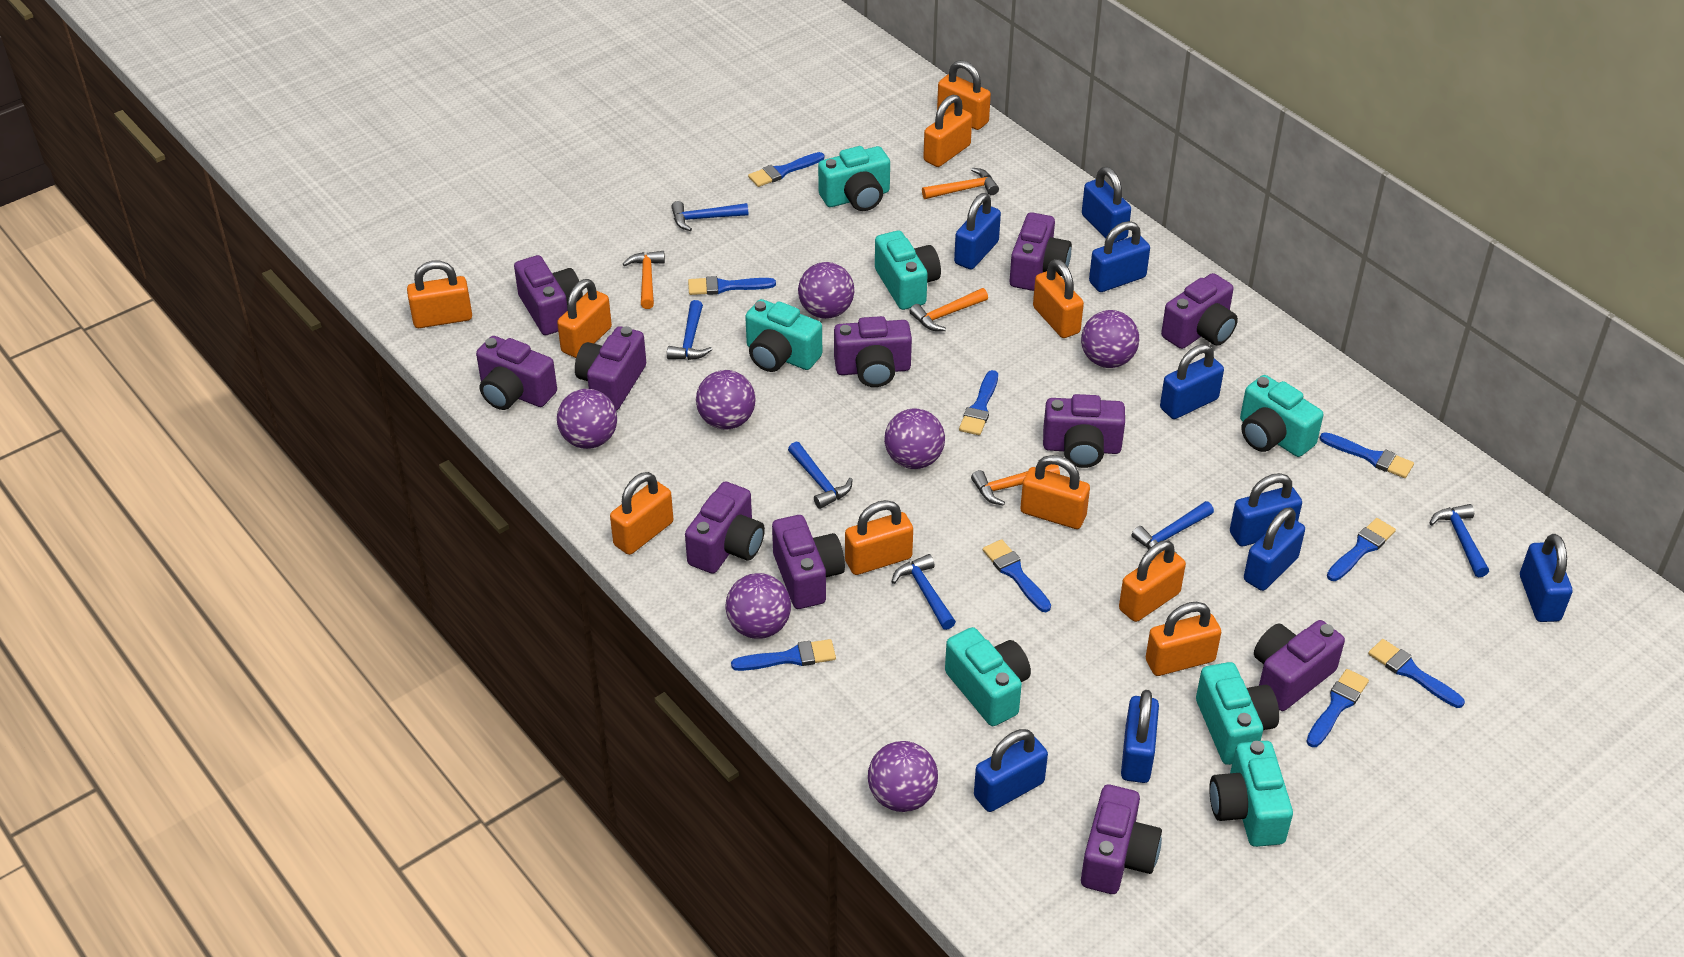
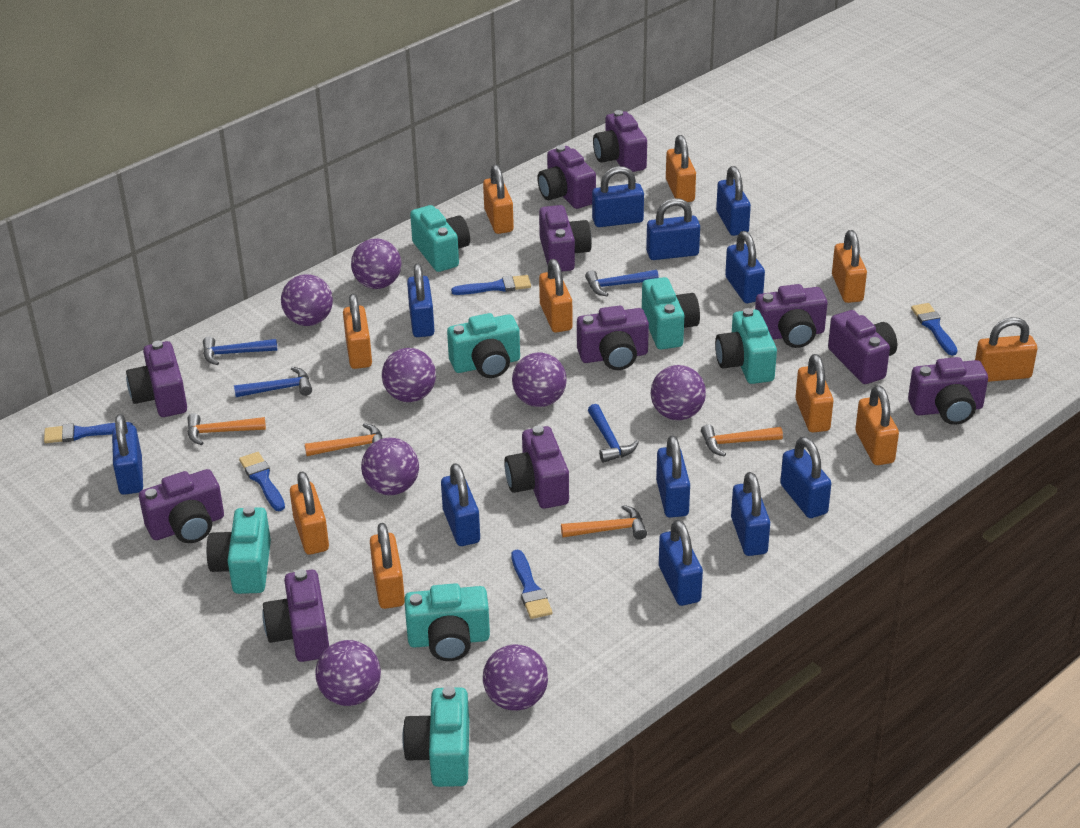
blue brush: [688,276,776,295] [731,639,836,671] [748,152,824,187] [959,370,998,435] [983,539,1051,612] [1306,669,1369,747] [1320,432,1414,478] [1327,518,1396,581] [1368,639,1465,708] = 9 -> [44,422,133,443] [239,452,285,511] [451,275,531,295] [511,549,552,619] [911,303,958,356] = 5
blue hammer: [667,300,712,360] [671,201,748,231] [788,442,853,509] [892,554,956,630] [1132,501,1214,553] [1430,504,1489,577] = 6 -> [203,336,277,365] [234,367,312,397] [585,270,659,296] [588,404,639,463] = 4
blue padlock: [954,193,1001,270] [974,729,1048,812] [1082,167,1131,243] [1089,221,1150,292] [1121,690,1159,783] [1160,344,1224,419] [1230,473,1302,546] [1244,507,1305,591] [1520,534,1572,622] = 9 -> [112,414,143,495] [407,264,435,337] [441,463,480,546] [592,166,644,227] [646,198,700,260] [656,435,690,518] [659,520,703,606] [716,166,751,236] [725,231,765,303] [731,472,770,556] [780,437,831,518] = 11
purple ball: [557,389,617,449] [696,370,756,430] [726,573,791,639] [798,262,854,319] [868,741,938,812] [884,409,945,469] [1081,310,1139,368] = 7 -> [281,274,333,326] [315,640,381,706] [351,239,401,289] [361,438,419,495] [382,348,436,402] [483,644,548,711] [512,352,567,407] [651,365,706,420] = 8

